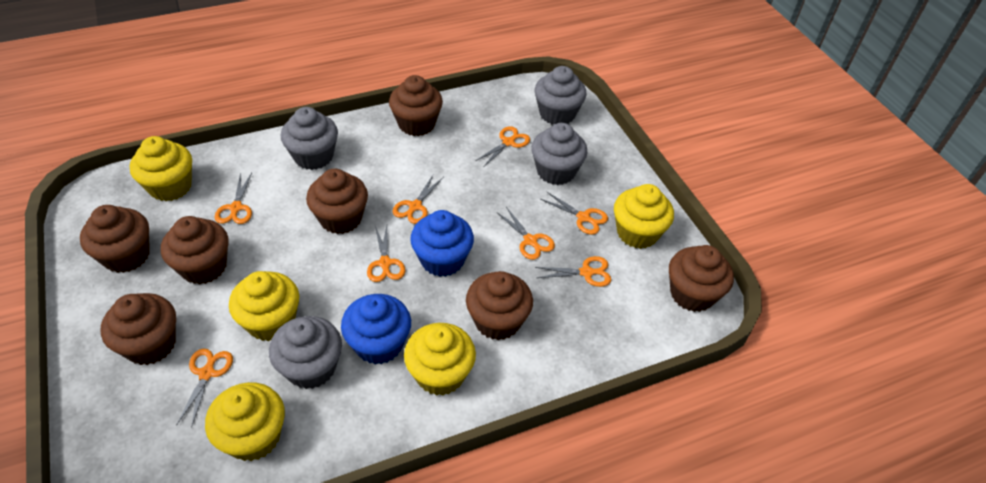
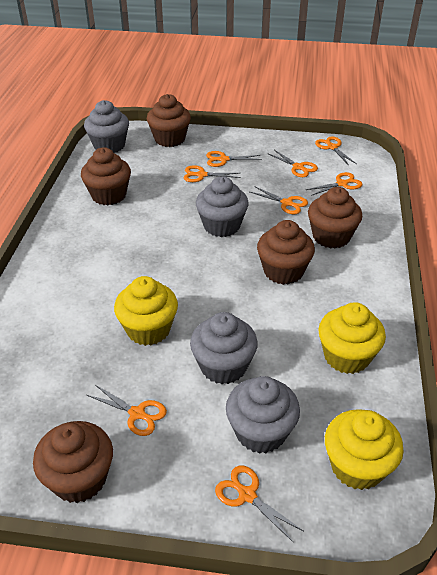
blue cupcake: [341,294,411,365] [410,210,474,277] = 2 -> none = 0
brown cupcake: [80,205,150,273] [101,293,176,365] [161,216,229,285] [306,169,368,234] [389,75,443,136] [466,271,533,340] [669,245,734,312] = 7 -> [33,421,113,503] [81,147,131,206] [147,94,191,147] [257,220,315,285] [308,187,362,249] = 5
yellow cupcake: [130,136,192,201] [205,382,285,461] [229,271,299,341] [404,323,476,396] [614,184,674,249] = 5 -> [114,276,178,346] [318,302,386,374] [325,409,404,490] = 3

